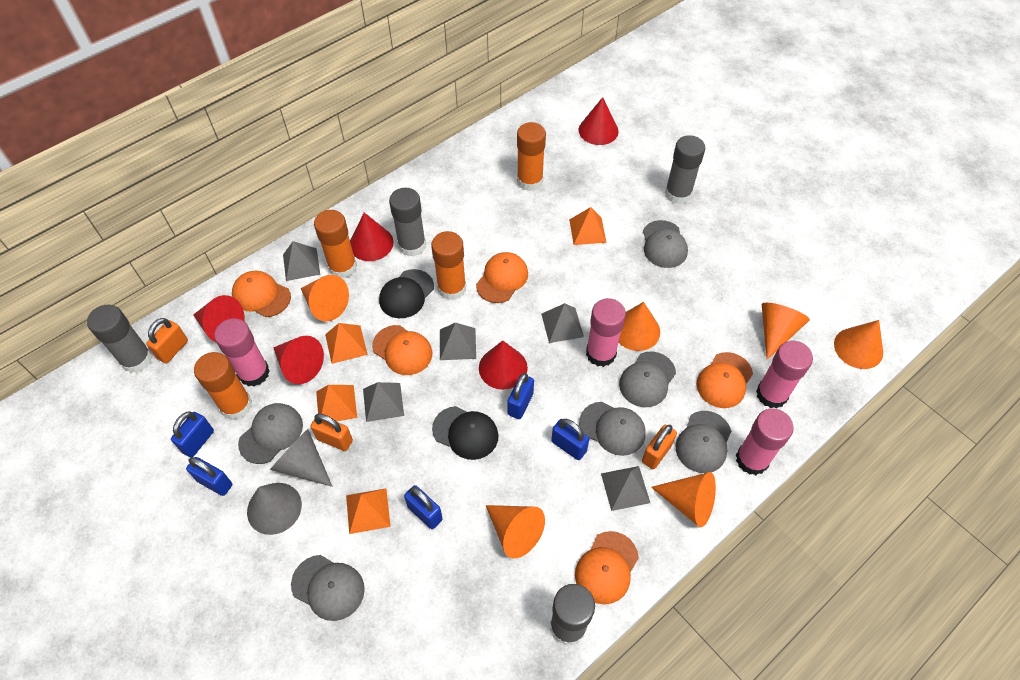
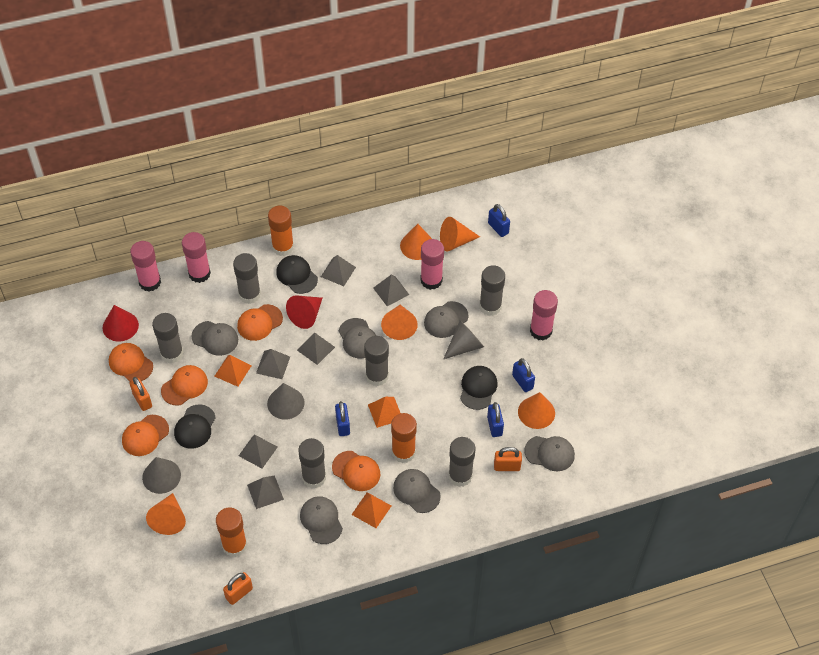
black cap: [379,269,434,318] [432,406,499,460] = 2 -> [174,404,216,449] [276,255,318,294] [460,366,498,410] = 3
blue padlock: [171,411,214,457] [186,457,232,496] [404,485,443,529] [507,373,534,419] [551,419,589,460] = 5 -> [335,401,350,436] [487,402,504,437] [488,204,510,237] [512,358,535,392] = 4
grey cone: [247,483,302,535] [270,429,332,487] = 2 -> [142,457,181,494] [267,383,305,420] [443,320,484,359] = 3
grey glue stick: [87,305,153,373] [389,188,426,257] [550,584,595,645] [665,135,705,204] = 4 -> [152,313,183,363] [233,253,261,304] [298,438,326,488] [364,336,389,386] [448,437,475,487] [480,265,505,316] = 6
grey pyramid: [283,241,320,281] [363,382,404,422] [440,322,476,360] [541,303,584,343] [601,466,650,511] = 5 -> [239,434,278,468] [247,475,284,509] [256,349,290,379] [297,333,335,365] [321,255,356,286] [373,275,409,306] = 6
orange cone: [301,275,349,321] [486,505,545,558] [618,302,660,351] [651,472,716,527] [762,303,810,360] [834,320,883,369] = 6 -> [146,493,186,535] [381,305,418,340] [400,224,432,260] [440,217,480,251] [518,392,555,429] = 5
orange glue stick: [194,352,252,420] [314,210,357,278] [431,231,466,300] [517,122,546,191] = 4 -> [216,507,247,557] [268,206,294,256] [391,413,417,463] = 3
orange pyramid: [316,385,357,422] [325,323,368,364] [346,489,391,534] [569,207,607,245] = 4 -> [214,355,252,387] [351,492,391,528] [368,397,400,428] = 3
red cone: [193,295,245,342] [273,336,324,384] [350,213,394,261] [479,341,528,390] [579,97,619,145] = 5 -> [102,305,139,342] [286,295,322,329] = 2

